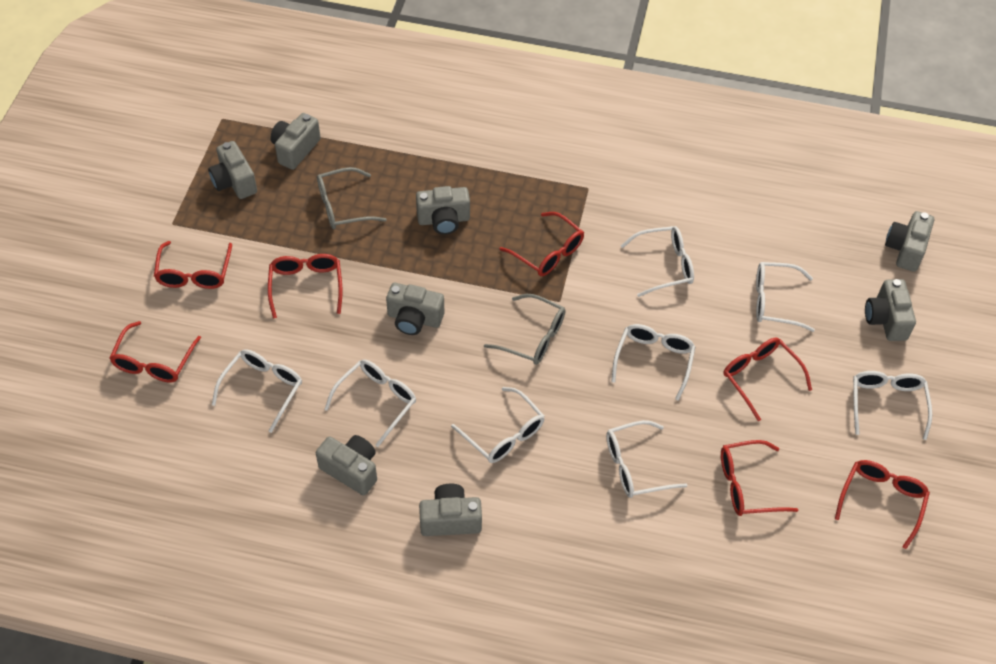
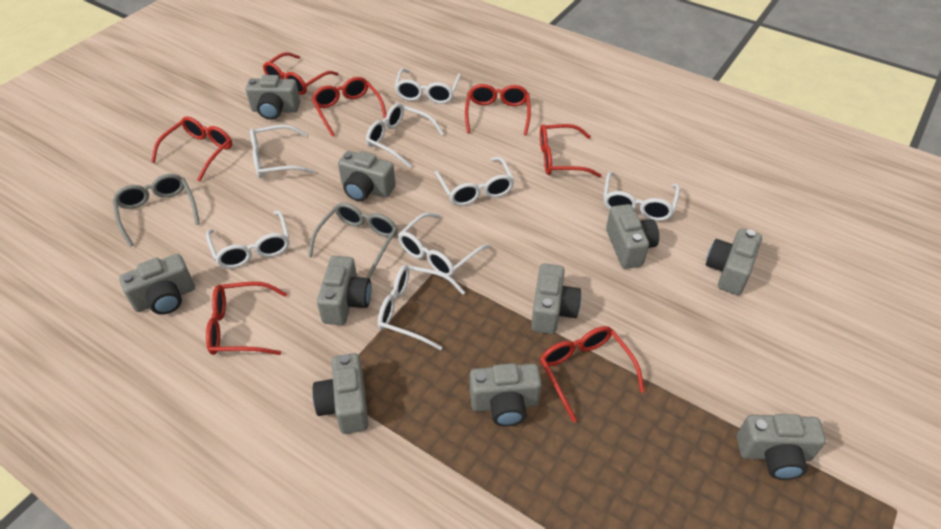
grey camera: [208,141,257,199] [270,113,321,170] [316,435,377,496] [386,283,444,335] [416,186,470,235] [419,484,482,536] [865,279,916,341] [885,211,934,272] = 8 -> [119,254,195,315] [246,75,300,120] [313,353,369,434] [317,256,371,325] [338,151,396,201] [470,363,542,426] [531,263,581,334] [606,204,659,269] [706,228,762,295] [737,414,826,480] = 10

